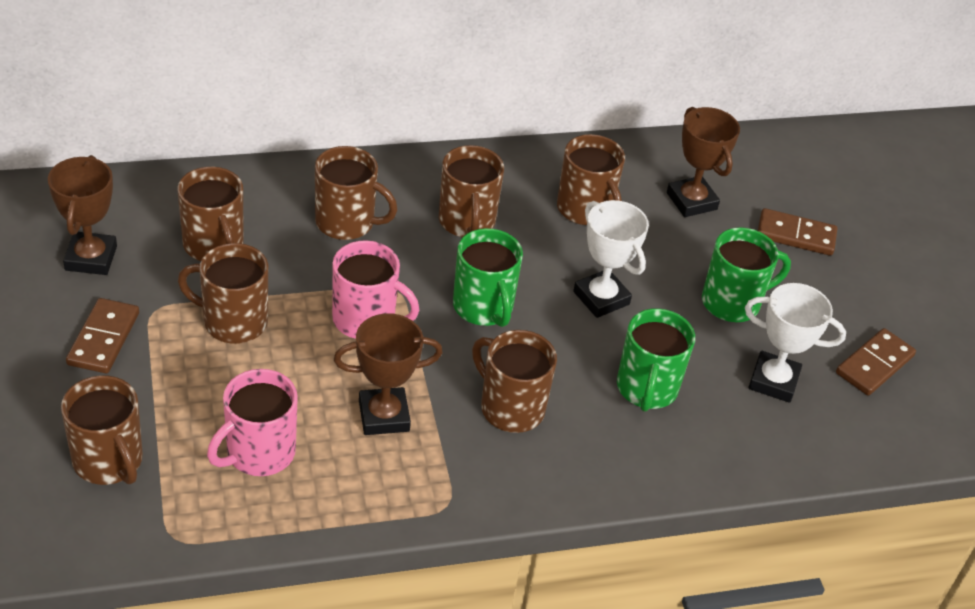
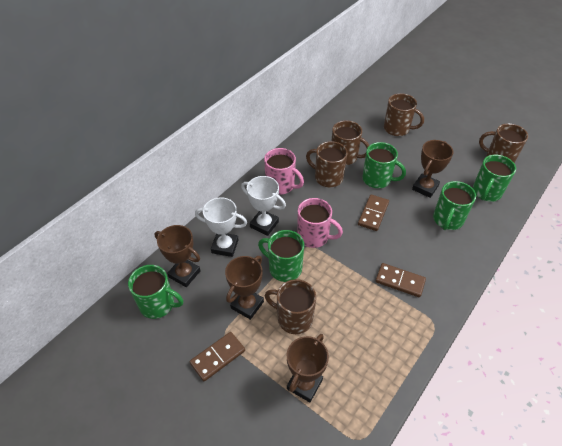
brown mug: [61,375,143,485] [178,167,244,261] [178,243,268,344] [315,146,398,240] [439,145,504,237] [472,330,557,433] [557,134,625,225] = 7 -> [265,279,316,334] [306,141,348,187] [332,120,370,165] [384,93,424,136] [479,123,528,163] = 5
brown trophy: [48,155,117,275] [334,313,442,435] [667,107,740,217] = 3 -> [155,225,201,287] [225,256,264,320] [287,334,329,402] [412,140,453,198] = 4
green mug: [453,228,523,327] [617,308,695,412] [702,227,791,322] = 3 -> [128,265,183,319] [258,230,304,282] [362,142,406,188] [433,181,476,230] [473,155,516,202] = 5

